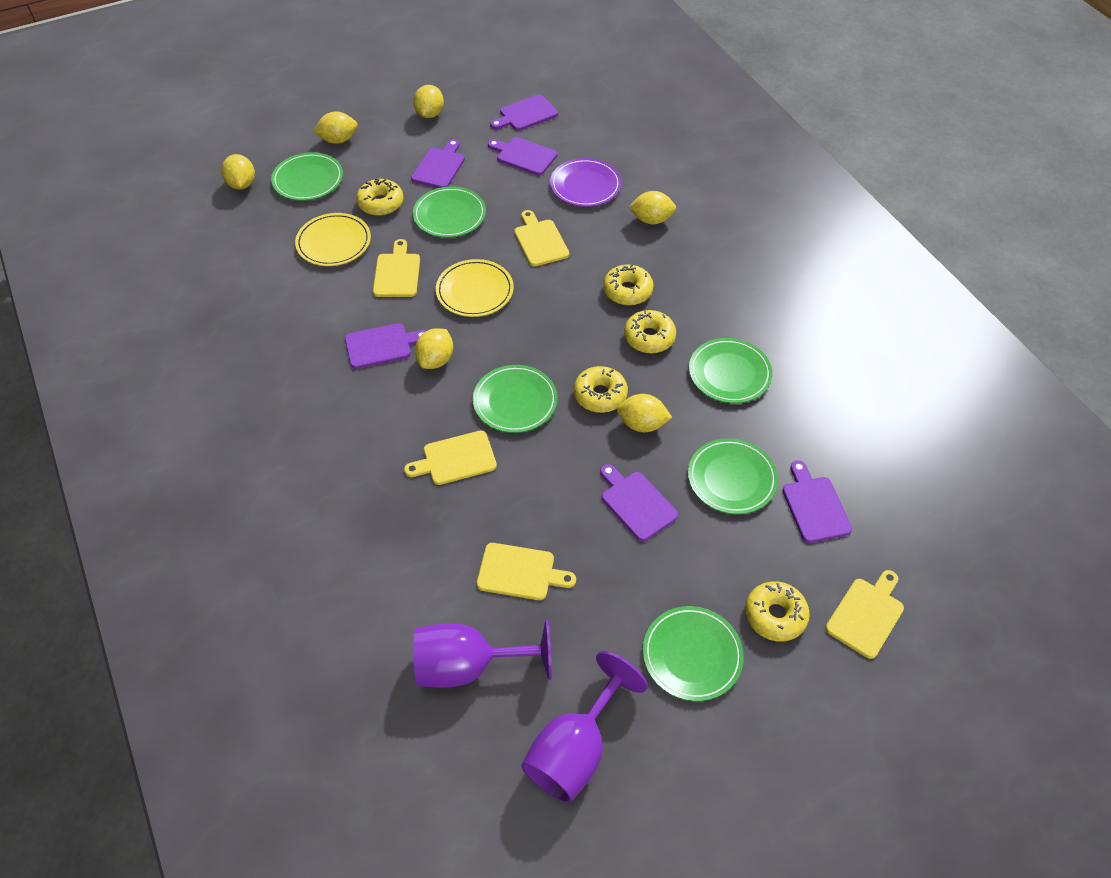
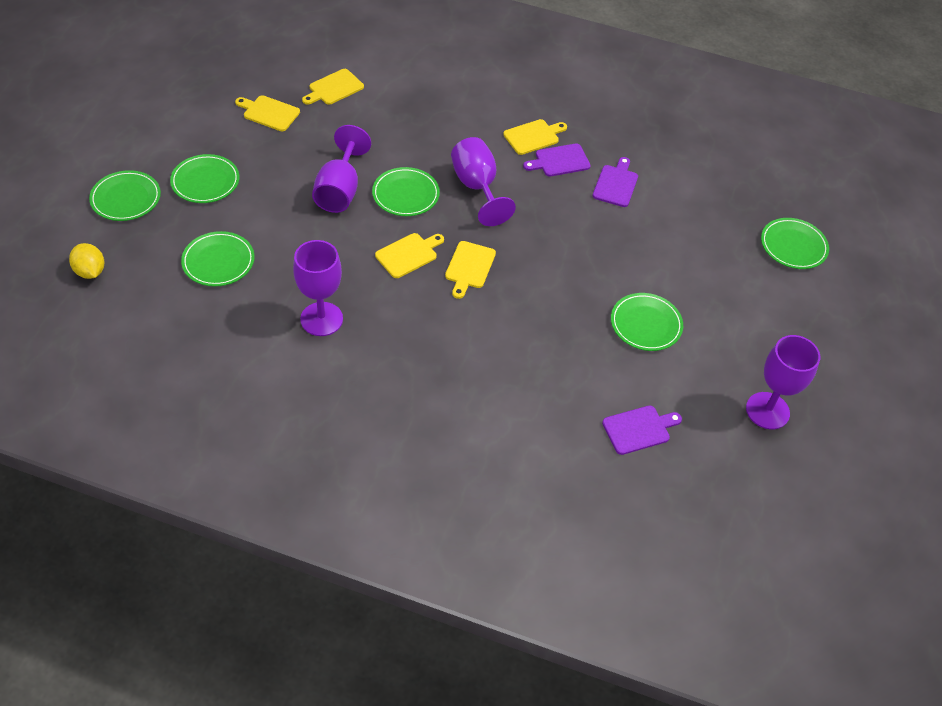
purple cutting board: [345,323,426,369] [411,139,465,188] [488,137,557,175] [490,95,558,131] [600,464,678,541] [783,460,852,543] = 6 -> [523,143,591,177] [593,157,638,207] [602,406,682,455] = 3
purple goblet: [414,620,552,688] [521,651,648,803] = 2 -> [293,240,343,336] [312,125,371,213] [451,137,516,226] [746,335,820,430] = 4
purple plate: [550,158,621,207] = 1 -> none = 0
yellow donut: [356,179,403,216] [574,366,628,413] [603,264,653,305] [624,310,676,353] [745,581,810,642] = 5 -> none = 0
yellow lemon: [221,154,255,190] [313,111,358,144] [413,85,444,118] [415,328,453,369] [617,394,672,432] [628,191,676,224] = 6 -> [69,243,104,279] = 1
yellow plate: [295,213,371,266] [436,259,514,317] = 2 -> none = 0

